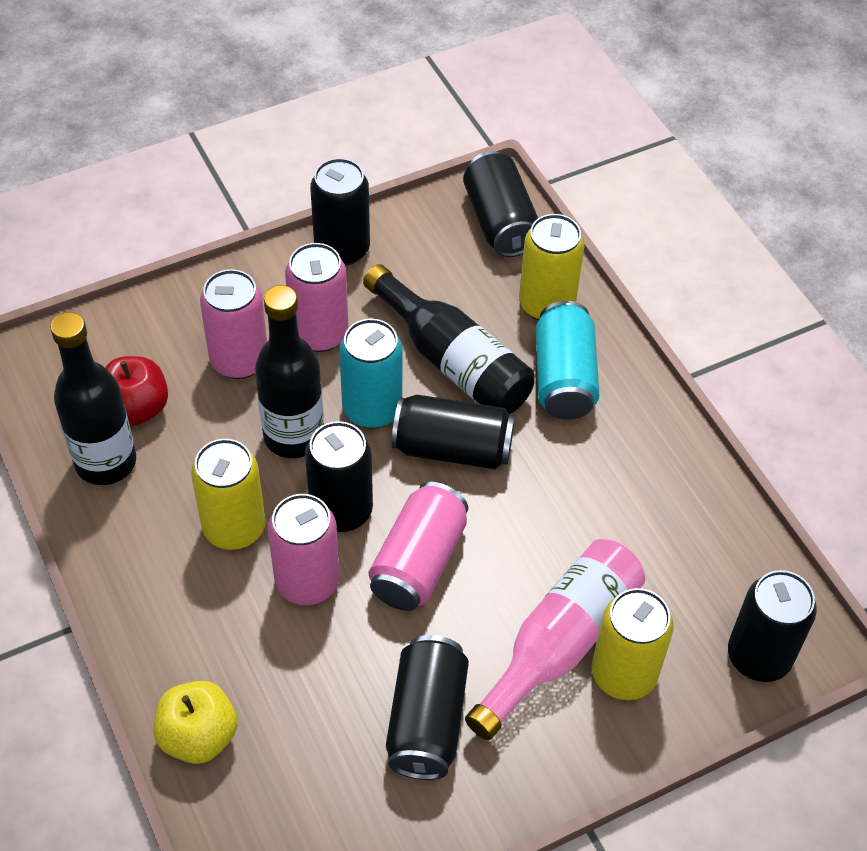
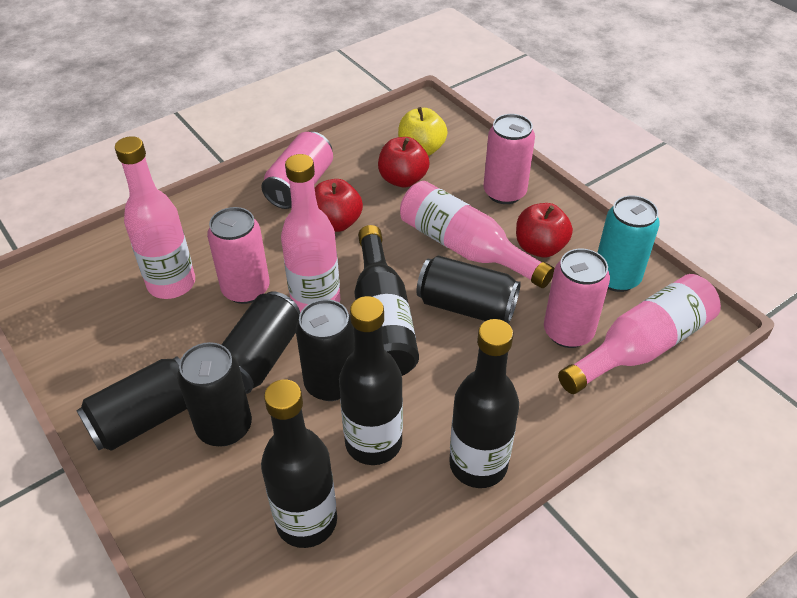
black bottle: [50,312,136,485] [255,285,324,458] [363,264,534,414] = 3 -> [261,379,337,548] [339,296,403,465] [354,225,419,376] [449,319,519,488] = 4
black can: [305,421,373,532] [310,158,370,266] [386,635,469,780] [392,395,515,469] [463,151,538,257] [728,570,817,682] = 6 -> [76,356,187,451] [177,342,252,446] [221,291,300,394] [296,299,354,401] [416,256,521,323] = 5
pink bottle: [465,539,645,740] = 1 -> [115,136,195,299] [281,154,340,313] [400,181,554,288] [558,274,721,394] = 4
red apple: [105,356,168,426] = 1 -> [315,179,363,232] [378,137,430,188] [516,203,573,257] = 3
turquoise can: [339,319,402,428] [536,301,599,420] = 2 -> [597,195,660,292] = 1
yellow can: [191,439,266,550] [519,214,584,321] [592,588,674,700] = 3 -> none = 0

